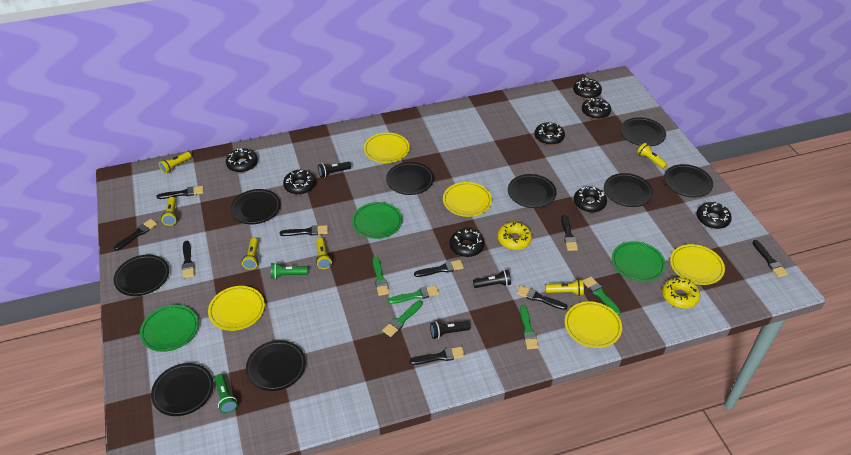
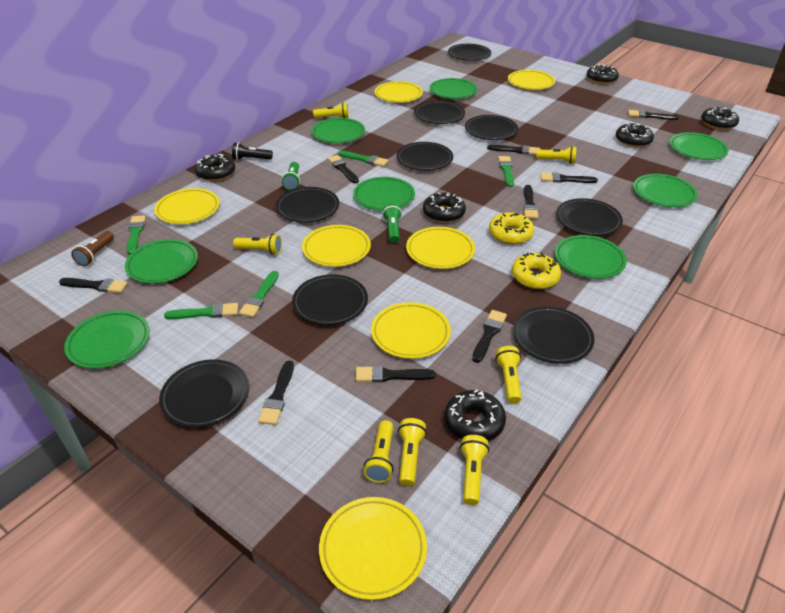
black donut: [226,148,258,173] [283,170,316,195] [449,229,484,257] [535,122,565,145] [573,78,602,99] [574,186,607,213] [582,98,611,119] [696,202,732,229] = 8 -> [195,153,235,181] [423,192,466,223] [444,389,506,441] [587,64,619,84] [616,123,654,147] [701,107,739,130] = 6
black flashlight: [318,162,351,178] [430,321,470,339] [473,270,511,288] = 3 -> [232,142,273,160] = 1
brown flashlight: none = 0 -> [71,231,114,266] = 1
green plate: [140,305,199,352] [352,202,402,239] [612,241,666,282] = 3 -> [64,310,150,368] [125,239,198,284] [312,118,365,144] [353,177,415,211] [429,78,477,99] [555,235,627,279] [633,174,698,207] [670,132,729,160] = 8
yellow flashlight: [159,152,191,174] [161,197,177,226] [242,238,259,270] [316,238,332,269] [545,279,584,296] [637,143,668,169] = 6 -> [233,234,282,255] [313,102,349,118] [364,420,393,483] [398,418,427,486] [460,435,489,505] [495,346,522,404] [536,146,577,164] = 7
yellow plate: [208,286,265,331] [364,133,410,163] [443,182,492,217] [565,301,622,348] [670,244,725,285] = 5 -> [154,188,220,224] [302,225,371,267] [319,497,427,600] [371,302,451,359] [374,81,423,103] [406,227,475,269] [508,70,555,90] = 7

